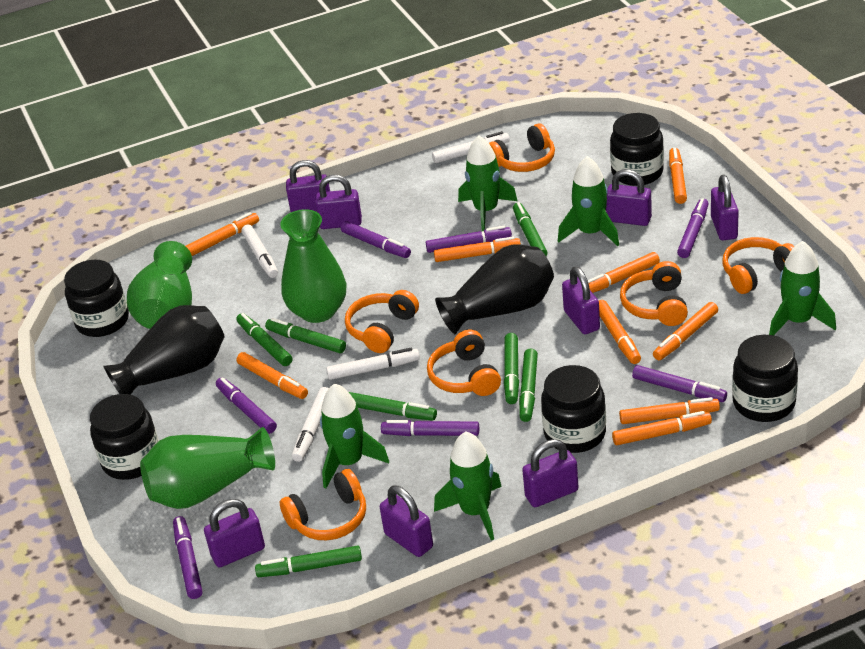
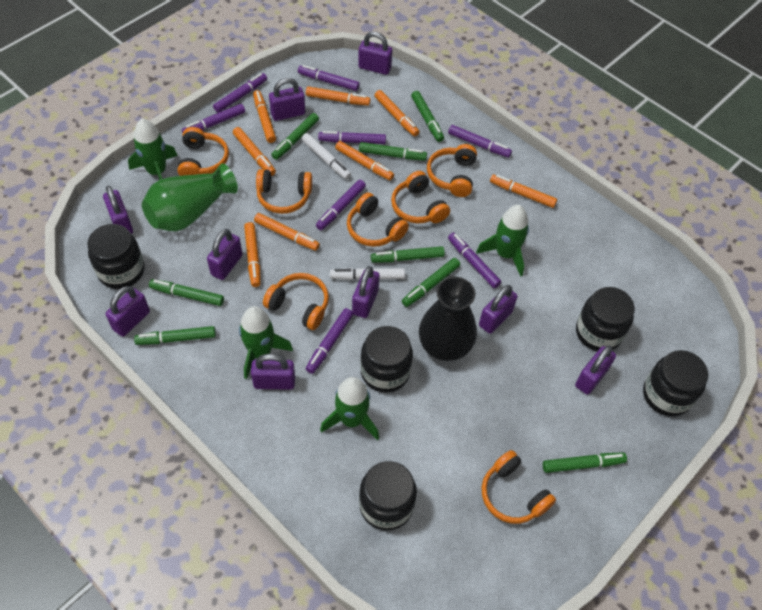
black vase: [104,305,225,395] [435,244,554,334] = 2 -> [419,277,477,361] = 1
green marker: [236,313,293,366] [255,546,362,577] [265,318,346,353] [349,392,437,421] [504,333,519,404] [513,202,548,256] [519,348,538,422] = 7 -> [134,326,216,345] [149,279,224,306] [271,113,319,160] [359,142,427,161] [371,246,445,263] [402,258,460,307] [411,91,444,142] [543,452,627,473] = 8
green rocket: [320,383,389,488] [434,431,502,540] [458,136,517,231] [558,156,619,247] [769,241,836,335] = 5 -> [128,119,178,180] [239,306,293,379] [320,377,379,440] [476,205,529,277] = 4
green vase: [127,241,192,329] [140,427,275,509] [280,209,346,323] = 3 -> [142,163,238,232] = 1
orange headphones: [280,469,366,540] [345,290,419,353] [427,329,501,396] [489,123,555,172] [620,261,688,326] [722,237,795,294] = 6 -> [177,127,229,176] [256,169,312,214] [263,273,329,330] [347,192,409,247] [391,171,450,223] [427,144,477,197] [482,450,556,524] = 7
orange marker: [186,212,259,256] [237,352,308,399] [434,236,521,262] [588,252,660,293] [599,300,641,364] [612,411,712,445] [619,397,720,424] [653,302,718,360] [669,147,687,204] = 9 -> [233,127,276,176] [244,222,261,287] [253,90,276,143] [254,213,320,251] [306,87,371,106] [335,141,394,181] [374,90,419,136] [490,174,557,208] = 8
purple marker: [173,516,202,599] [216,377,277,434] [341,221,411,258] [381,420,479,436] [426,226,512,253] [632,365,727,402] [677,198,709,258] = 7 -> [182,104,245,133] [213,73,267,113] [298,65,360,91] [306,308,353,374] [316,180,366,230] [318,131,386,144] [448,125,512,158] [448,233,501,288] = 8
purple padlock: [204,499,265,567] [286,160,330,212] [315,175,362,229] [380,486,433,557] [522,439,579,507] [562,267,600,334] [606,169,652,226] [711,175,739,240] = 8 -> [103,186,133,234] [105,286,150,337] [207,229,242,280] [251,354,295,390] [269,78,305,121] [352,266,379,318] [358,32,392,75] [479,285,518,334] [575,346,616,395] = 9
white marker: [242,225,278,278] [292,387,329,462] [326,348,420,380] [432,131,510,163] = 4 -> [302,133,351,180] [330,268,405,280] = 2

